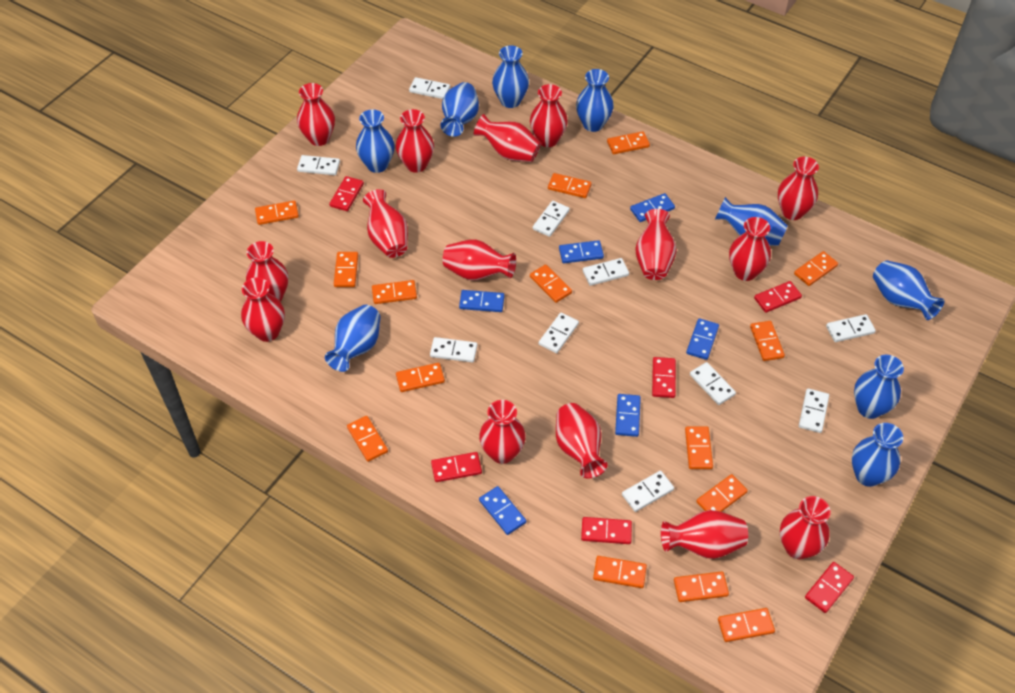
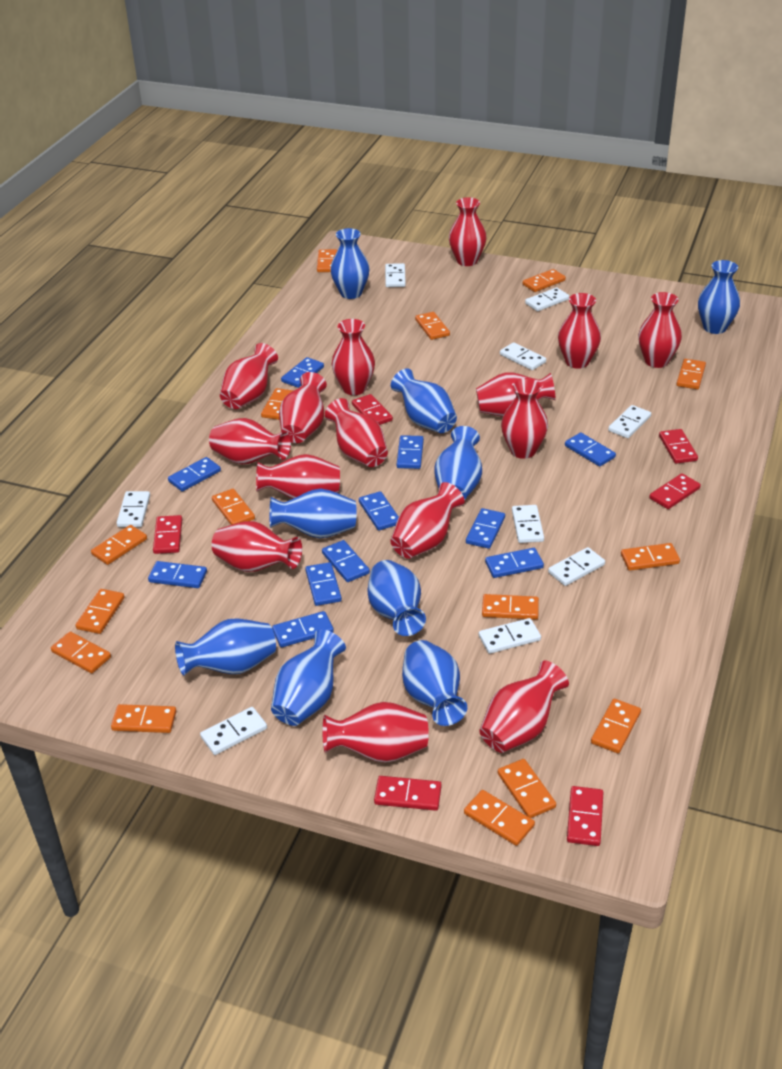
blue domino: [459,290,505,312] [479,486,526,535] [559,240,604,263] [615,394,641,437] [630,193,675,222] [686,318,719,360] = 6 -> [148,561,207,588] [168,457,221,491] [272,611,334,648] [281,357,324,388] [305,562,342,606] [322,540,370,582] [359,491,399,531] [397,435,424,469] [466,508,505,549] [485,548,544,578] [565,433,616,467] = 11
white domino: [297,155,340,175] [409,77,450,99] [430,337,477,362] [533,201,570,237] [539,312,579,353] [583,258,629,286] [622,471,674,512] [690,362,736,405] [799,388,829,433] [826,314,876,342] = 10 -> [117,491,150,527] [200,707,267,755] [385,263,406,287] [479,618,541,654] [500,342,546,370] [512,505,544,543] [525,287,569,311] [548,547,605,586] [608,405,651,438] = 9

